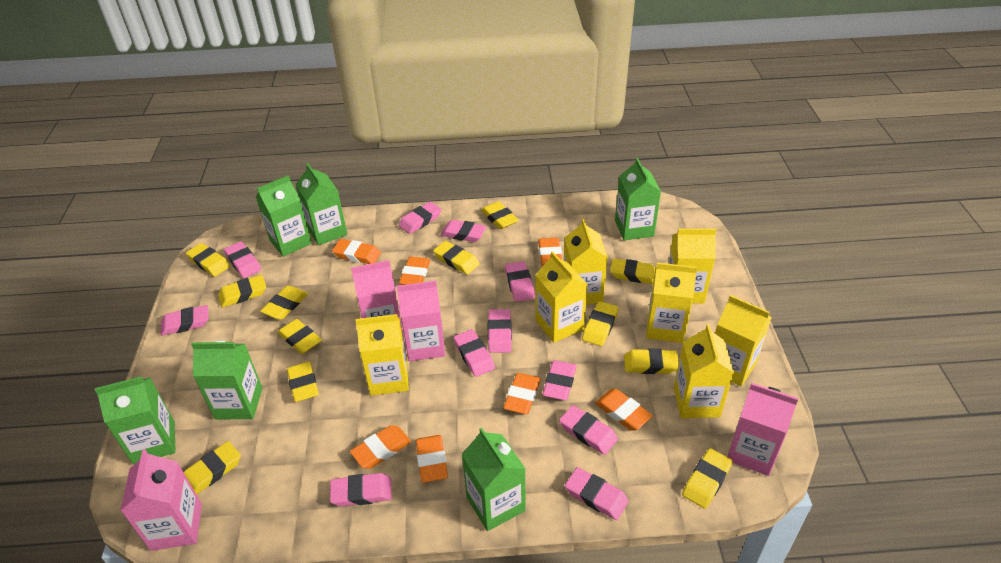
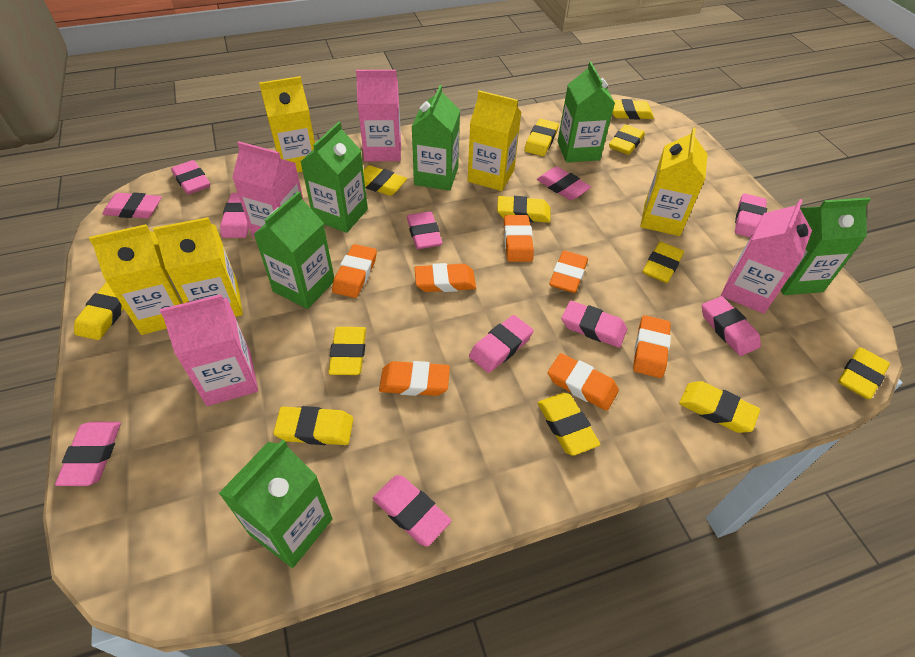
yellow carton: [356,314,409,396] [535,252,588,343] [564,219,608,304] [646,263,697,343] [668,229,716,304] [674,324,734,418] [715,295,772,387] = 7 -> [89,224,183,335] [153,217,243,317] [259,76,315,173] [467,90,522,191] [640,127,708,236] = 5

